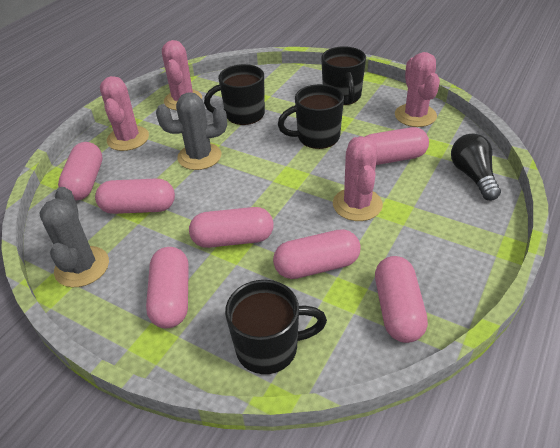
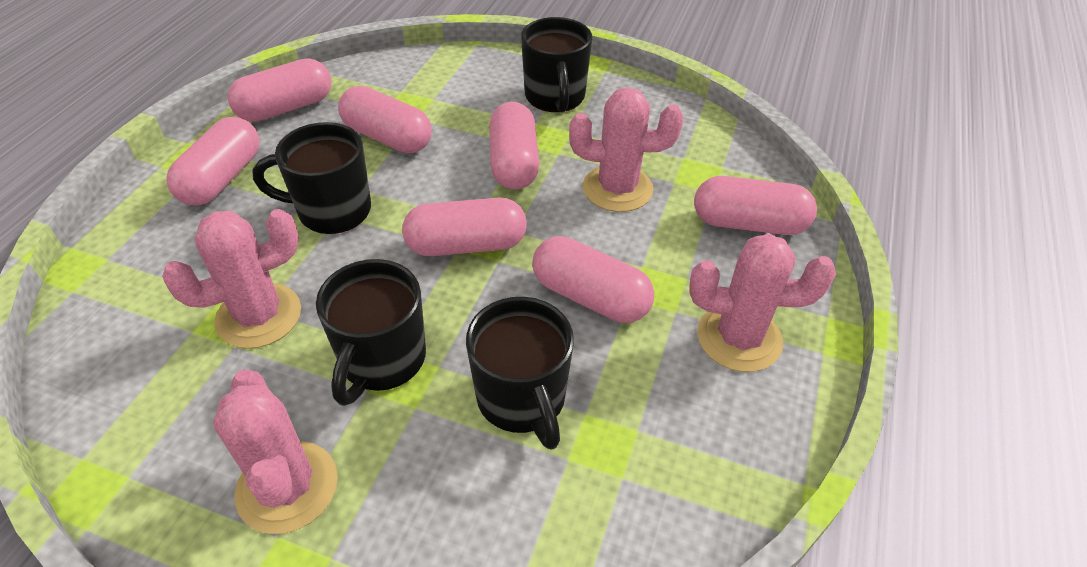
black light bulb: [451,133,501,200] = 1 -> none = 0
grey cactus: [39,187,109,287] [156,92,227,170] = 2 -> none = 0

